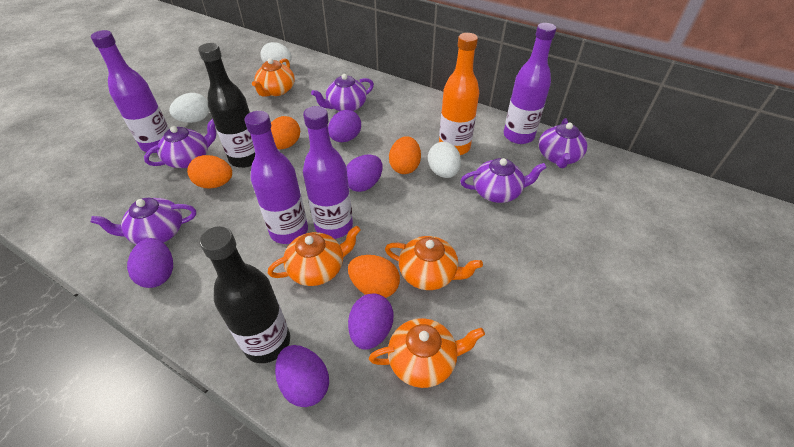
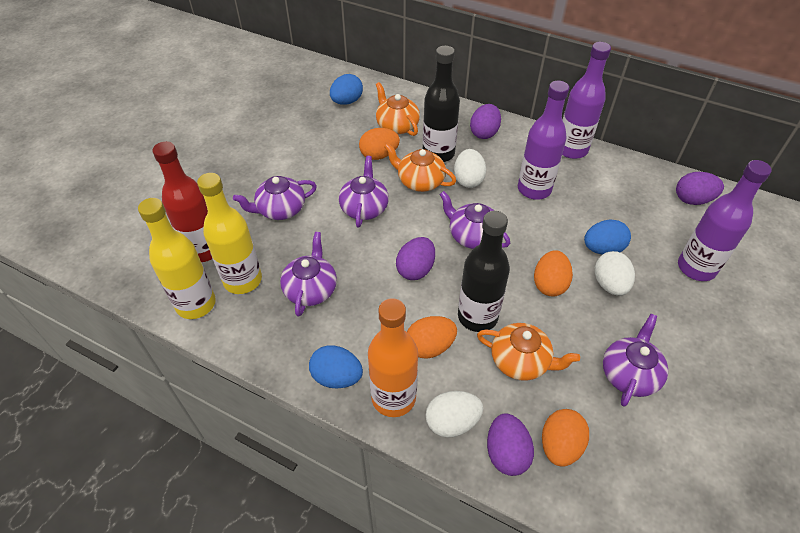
blue egg: none = 0 -> [309,345,363,388] [330,74,363,105] [584,219,631,255] = 3
orange teapot: [252,58,295,97] [268,226,361,286] [369,318,485,388] [385,236,483,290] = 4 -> [376,82,420,136] [384,143,456,192] [477,323,580,381] = 3
purple bottle: [91,30,169,153] [244,111,308,244] [303,106,353,239] [504,23,557,144] = 4 -> [518,81,569,200] [562,42,611,159] [678,160,772,281] = 3
purple egg: [127,238,173,288] [275,345,329,407] [328,110,361,142] [346,155,383,192] [348,293,393,350] = 5 -> [396,237,435,280] [470,104,501,139] [487,413,534,476] [676,172,724,205] = 4
red bottle: none = 0 -> [152,141,212,262] = 1
yellow bottle: none = 0 -> [138,198,216,319] [197,173,262,294] = 2

